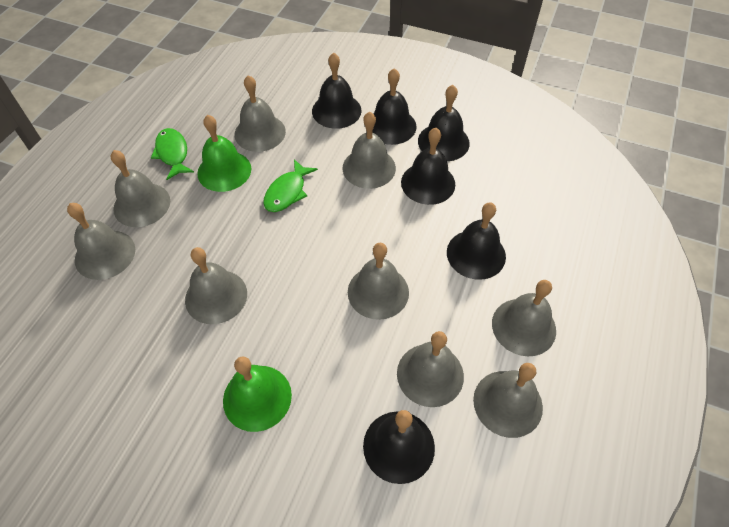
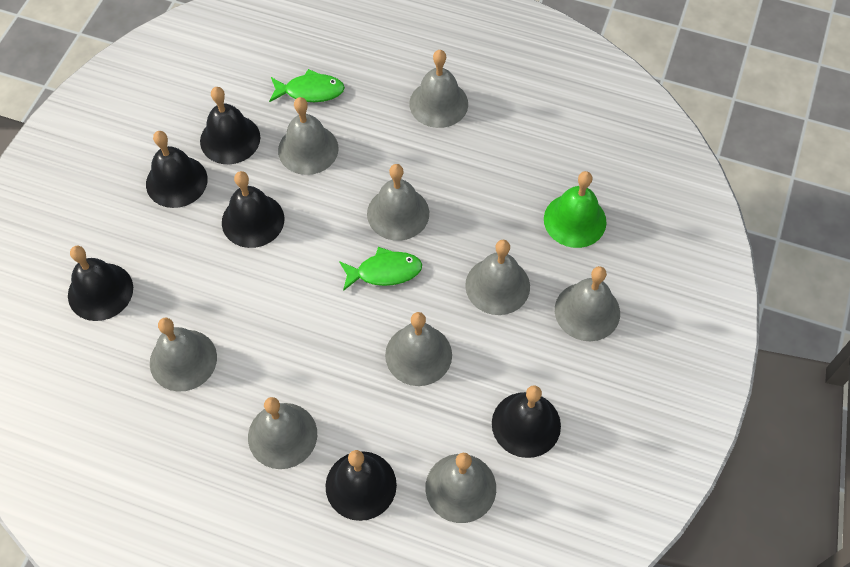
green bell: [197,115,251,192] [223,356,292,432] = 2 -> [544,171,607,248] = 1

